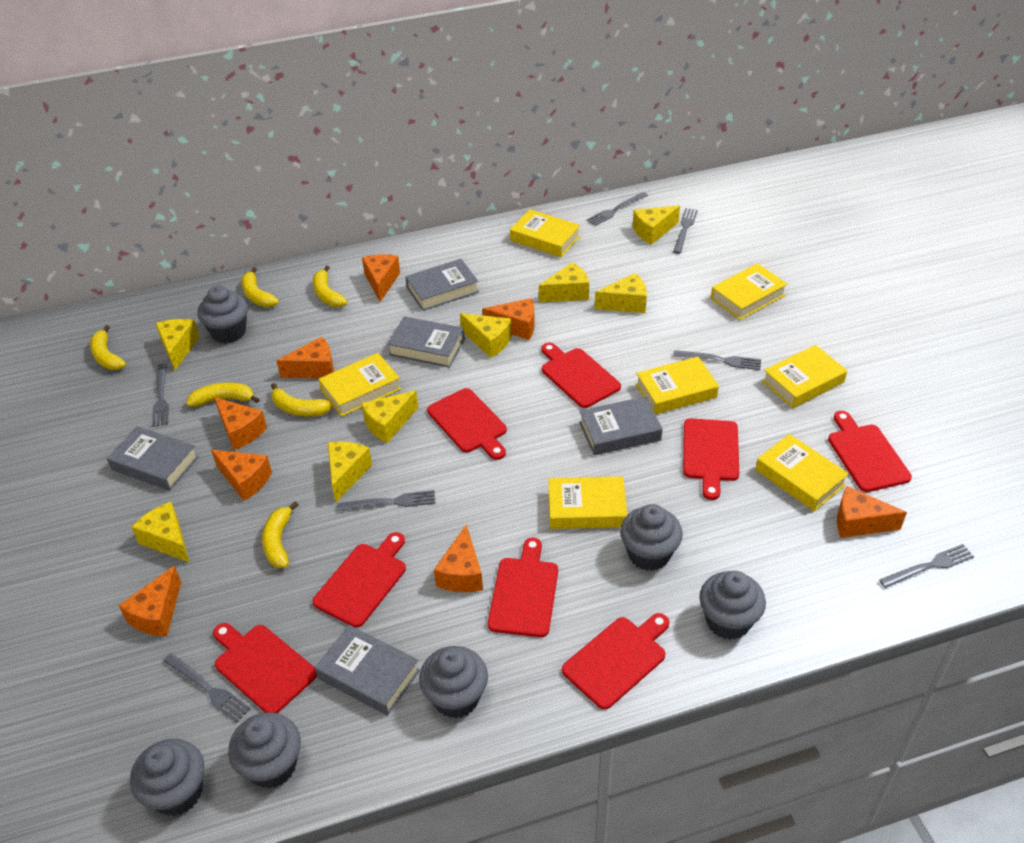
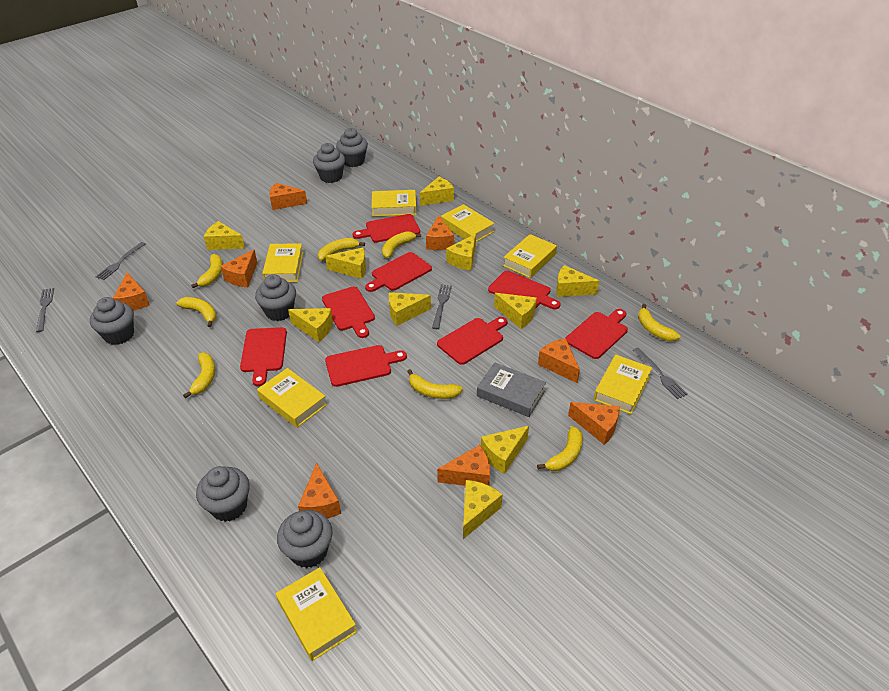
grey book: [107,426,199,491] [315,625,420,716] [387,316,465,368] [405,259,479,311] [579,396,663,455] = 5 -> [477,362,546,417] = 1
grey fork: [152,363,169,427] [163,653,251,723] [337,490,436,511] [587,192,648,226] [673,208,698,254] [673,350,761,370] [879,544,974,588] = 7 -> [36,288,54,332] [95,242,145,280] [432,285,452,329] [633,348,688,399] = 4
yellow banana: [90,325,126,370] [186,382,260,407] [241,267,279,307] [262,501,298,568] [271,383,333,417] [313,265,347,307] = 6 -> [177,297,217,327] [183,353,215,398] [191,254,223,288] [318,238,365,261] [382,231,421,258] [407,369,463,399] [537,426,583,471] [638,304,680,341] = 8
yellow cheese: [132,502,190,563] [156,319,199,370] [328,442,372,502] [361,390,418,443] [460,313,512,358] [539,262,589,303] [595,273,647,313] [633,205,680,245] = 8 -> [204,221,245,250] [288,308,333,342] [325,247,366,279] [389,292,431,326] [420,177,454,206] [446,234,476,270] [463,480,503,539] [481,426,529,474] [494,293,537,329] [556,265,599,297] = 10

